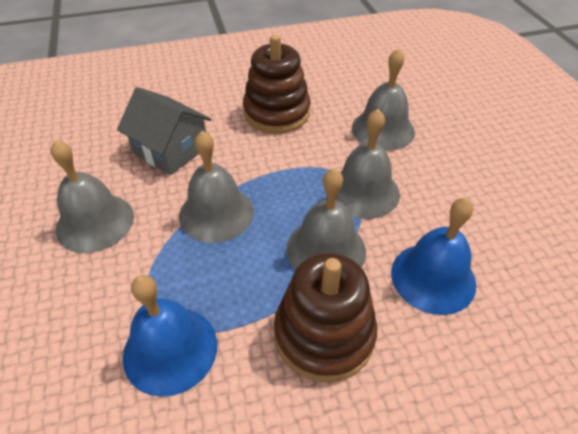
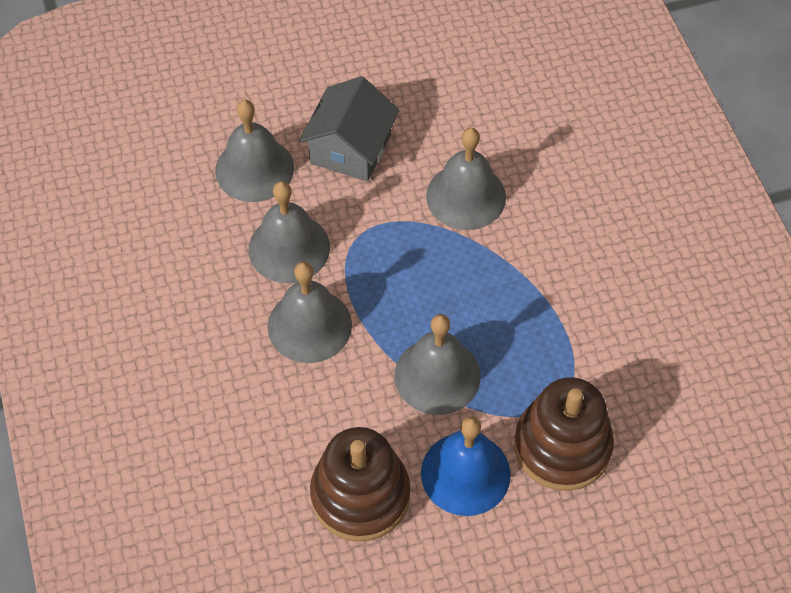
blue bell: [123,275,217,397] [391,198,476,315] = 2 -> [421,417,511,516] = 1

